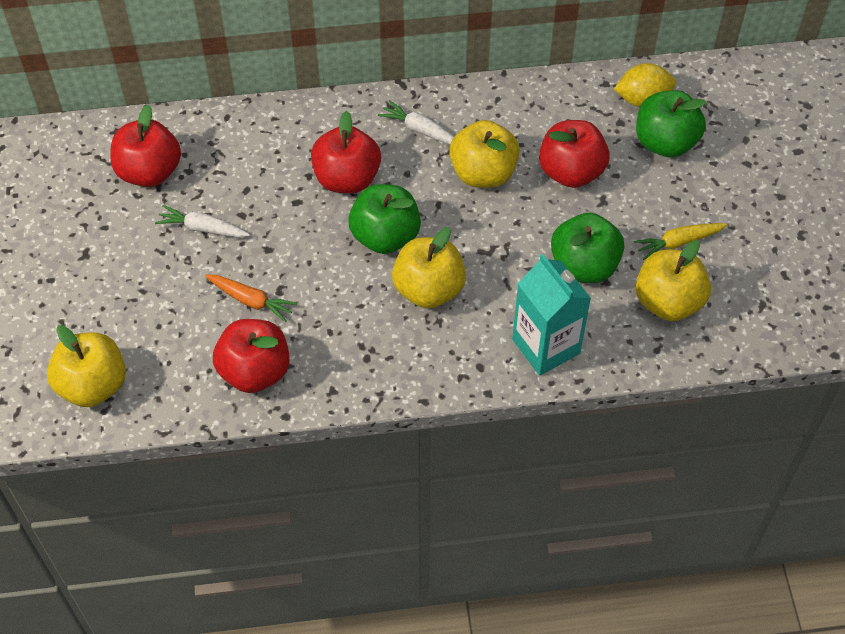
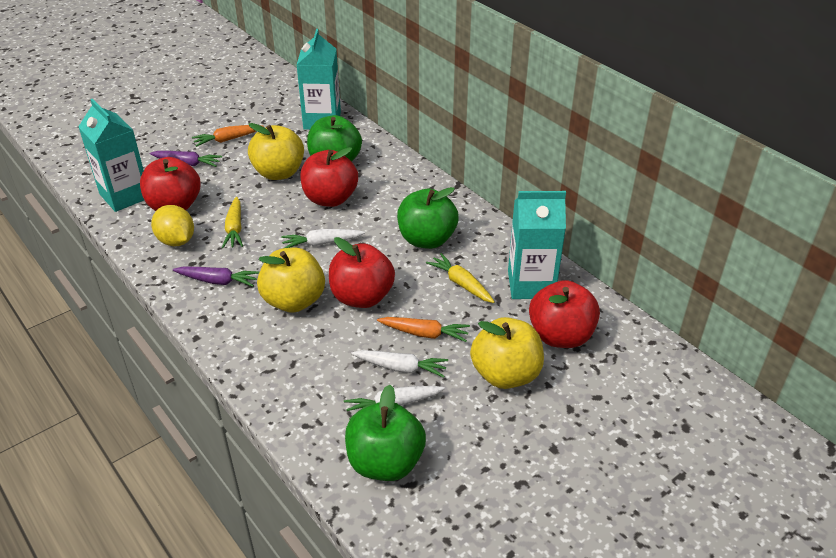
orange carrot: [205,275,297,322] = 1 -> [192,125,264,147] [377,317,470,342] = 2
purple carrot: none = 0 -> [150,151,222,167] [173,267,259,287] = 2
turquoise carton: [512,254,591,376] = 1 -> [78,99,144,212] [297,29,341,130] [508,191,566,299] = 3
white carrot: [155,205,250,238] [378,100,454,145] = 2 -> [281,229,365,248] [344,386,445,420] [352,350,448,378] = 3
yellow apple: [47,325,126,407] [392,227,466,308] [449,120,520,188] [636,240,711,321] = 4 -> [248,123,304,180] [257,248,325,313] [470,317,544,389] = 3
yellow carrot: [634,223,727,260] = 1 -> [222,197,243,248] [426,253,495,303] = 2

